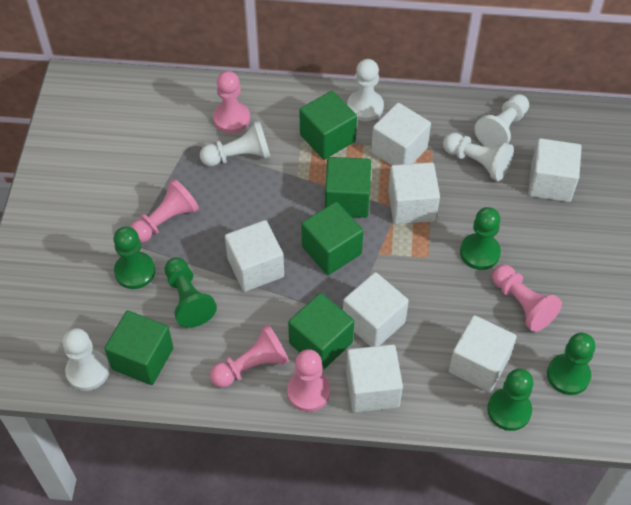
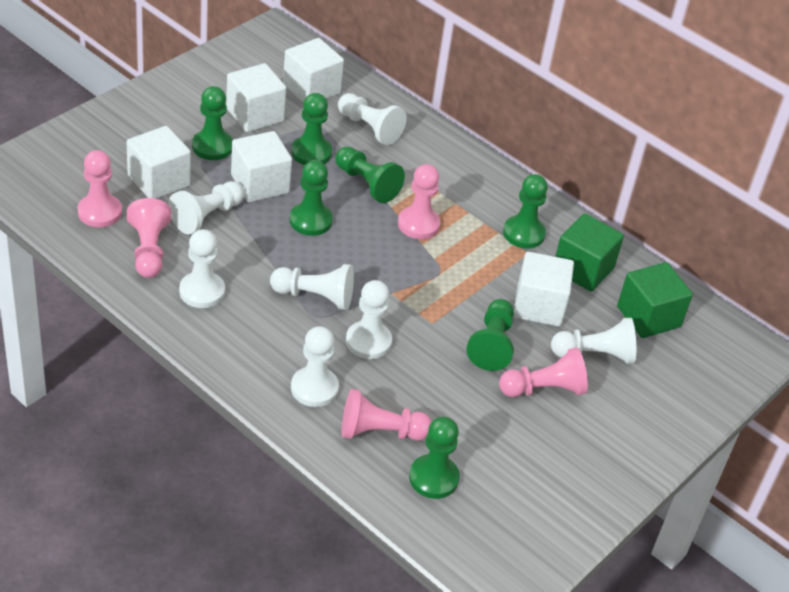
green cube: [104,310,173,385] [288,293,354,370] [299,91,357,159] [301,202,363,275] [325,157,371,218] = 5 -> [555,214,624,291] [617,262,693,338] = 2
green pawn: [113,226,155,289] [165,257,217,328] [460,207,501,270] [487,369,534,431] [547,333,595,395] = 5 -> [192,86,233,160] [290,160,333,236] [291,93,332,165] [335,146,405,203] [409,417,460,499] [466,299,514,371] [503,174,548,249] = 7
white cube: [225,220,284,292] [343,272,409,347] [346,344,403,413] [371,103,431,165] [388,162,440,224] [449,315,516,392] [528,138,582,202] = 7 -> [127,126,191,199] [226,63,287,132] [231,131,292,202] [283,38,344,103] [513,252,574,327] = 5
white pawn: [62,328,110,391] [200,120,271,166] [347,59,384,121] [443,133,514,181] [474,94,529,147] = 5 -> [169,181,244,234] [179,229,225,308] [270,264,354,310] [291,326,339,407] [338,93,406,145] [346,280,392,359] [551,318,636,364] = 7

